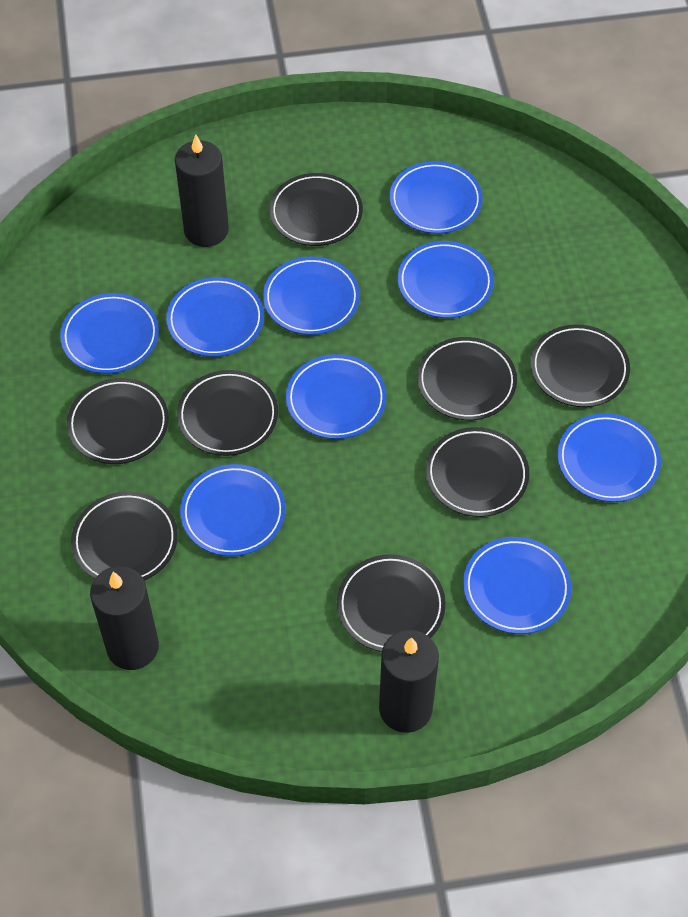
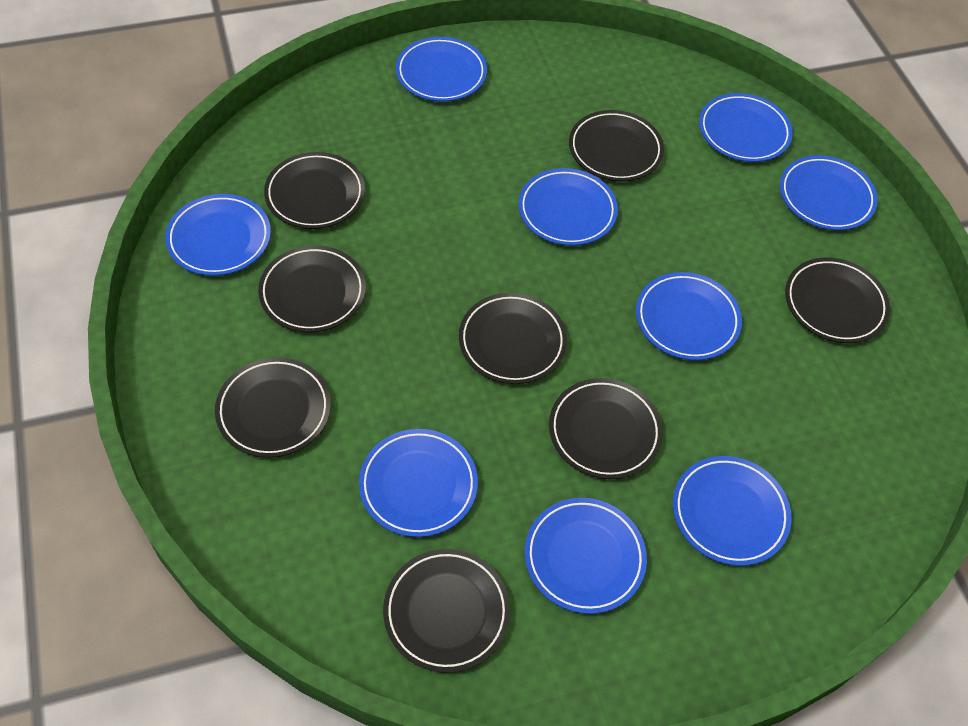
black candle: [90,566,159,670] [175,134,229,247] [379,630,439,733] = 3 -> none = 0

